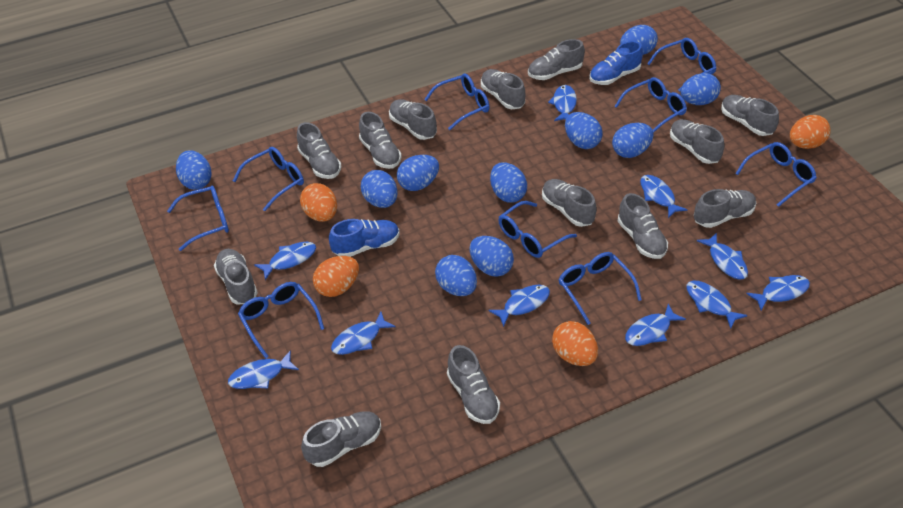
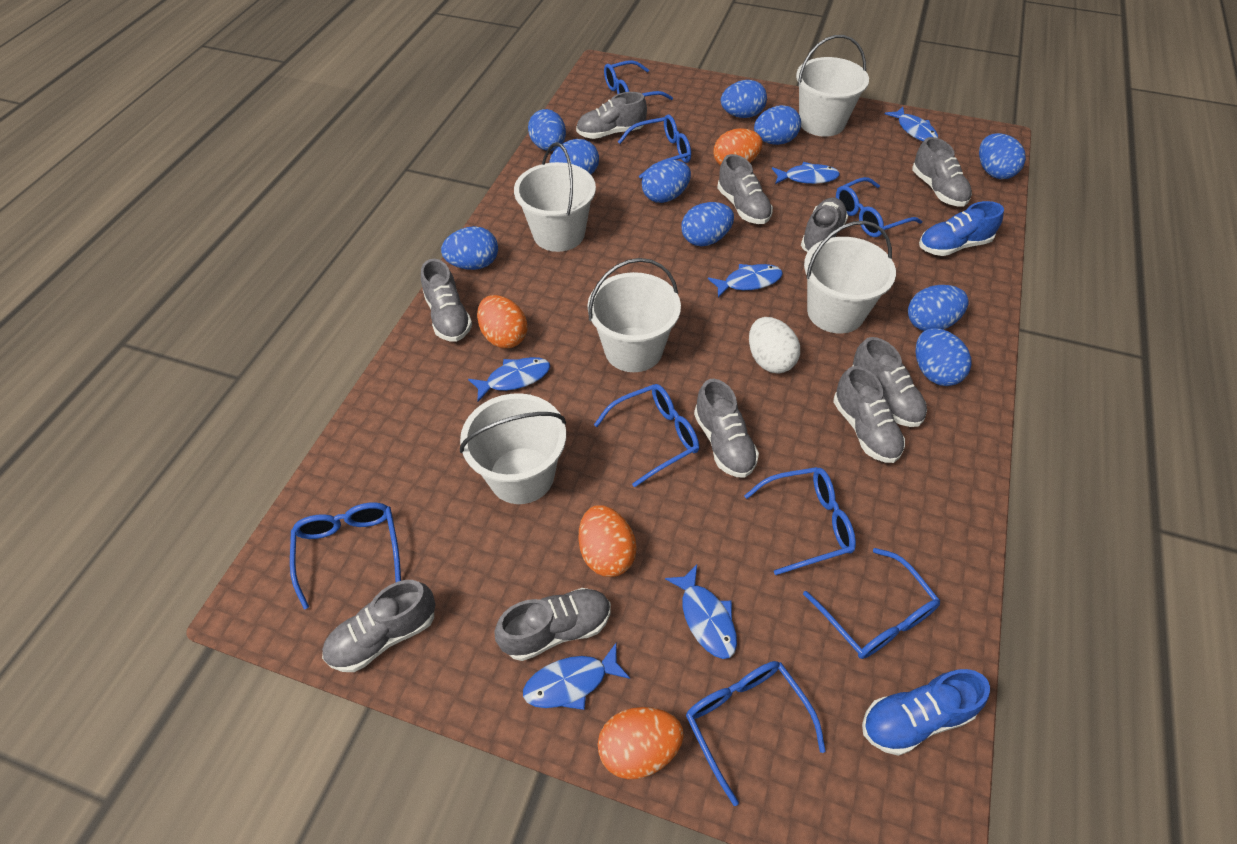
blue fish: [228,350,299,389] [254,242,316,280] [331,312,395,355] [489,285,550,327] [548,85,577,121] [625,304,686,346] [640,175,687,218] [686,280,748,329] [697,233,748,280] [746,275,810,311] = 10 -> [468,357,550,402] [523,642,630,710] [665,565,737,659] [708,264,783,298] [772,162,840,184] [885,107,938,141] = 6
blue glasses: [167,186,229,251] [233,147,304,211] [238,282,324,359] [424,74,490,130] [498,201,577,258] [559,252,642,325] [614,77,687,133] [647,38,716,92] [735,142,817,207] = 9 -> [290,502,401,609] [594,384,699,487] [604,60,673,100] [618,114,691,179] [686,661,826,806] [744,467,856,575] [803,548,940,659] [836,177,922,237] = 8
grey shoe: [214,249,258,304] [297,122,341,179] [301,411,381,467] [359,112,402,169] [389,99,437,140] [447,345,500,424] [481,69,526,109] [528,39,585,80] [542,179,597,227] [618,193,668,259] [670,119,724,164] [694,189,756,228] [721,95,779,136] = 13 -> [322,580,436,672] [421,259,472,342] [494,588,611,661] [576,92,647,139] [694,379,759,478] [717,154,773,224] [801,198,848,252] [833,366,905,463] [852,337,927,427] [912,137,972,206] = 10
white bucket: none = 0 -> [460,393,566,504] [514,142,596,252] [587,258,681,372] [796,35,869,137] [804,221,896,333] = 5
white egg: none = 0 -> [749,317,800,373] = 1

